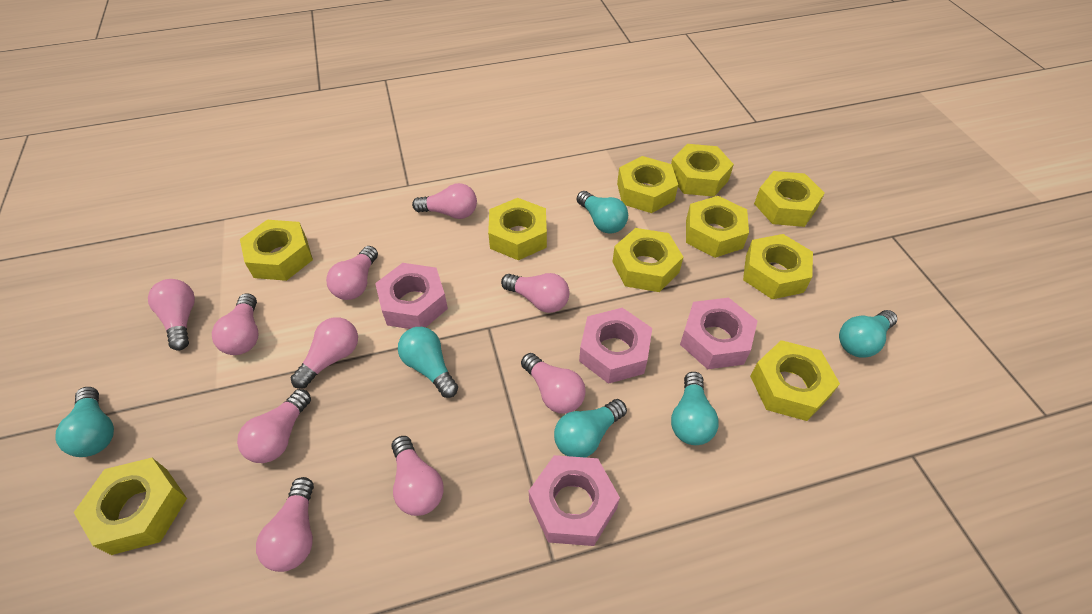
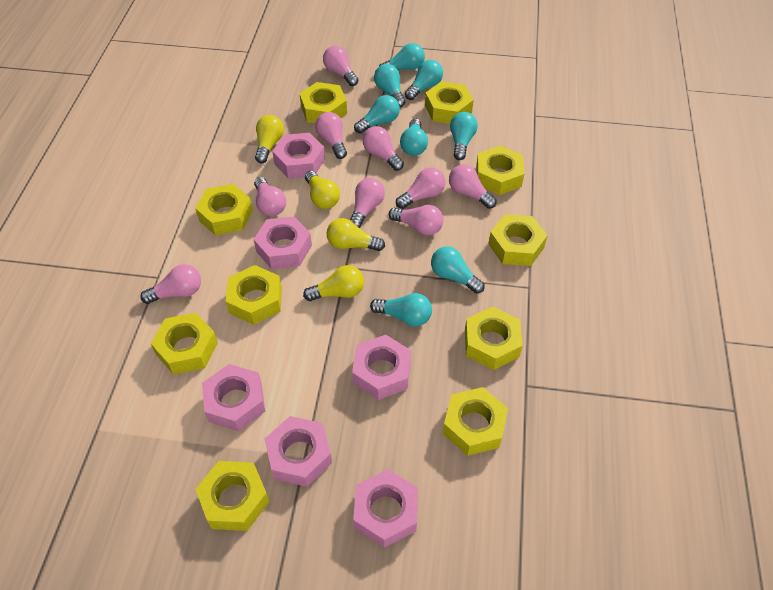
pink light bulb: [148,279,195,350] [212,293,258,355] [237,389,311,463] [256,477,314,572] [291,317,358,389] [326,246,378,300] [391,436,444,516] [412,183,477,219] [501,273,570,313] [521,353,586,414] = 10 -> [140,264,201,304] [254,177,286,216] [315,112,347,159] [323,46,359,86] [350,178,385,228] [363,126,404,171] [388,205,443,235] [396,167,445,209] [449,164,497,209] = 9
pink nut: [375,263,448,329] [529,455,620,546] [579,308,652,384] [680,298,757,369] = 4 -> [202,364,265,431] [253,216,312,269] [265,416,332,487] [272,133,325,179] [352,335,411,400] [353,469,418,548] = 6
turquoise light bulb: [56,387,114,457] [398,327,458,398] [554,399,627,458] [577,191,628,234] [671,372,719,445] [839,310,897,358] = 6 -> [354,95,400,134] [370,293,432,327] [374,64,405,107] [379,43,425,70] [400,118,428,156] [405,60,443,100] [431,246,485,294] [450,112,478,160] = 8
yellow light bulb: none = 0 -> [255,115,284,163] [303,265,364,301] [305,171,340,209] [326,218,385,251] = 4

